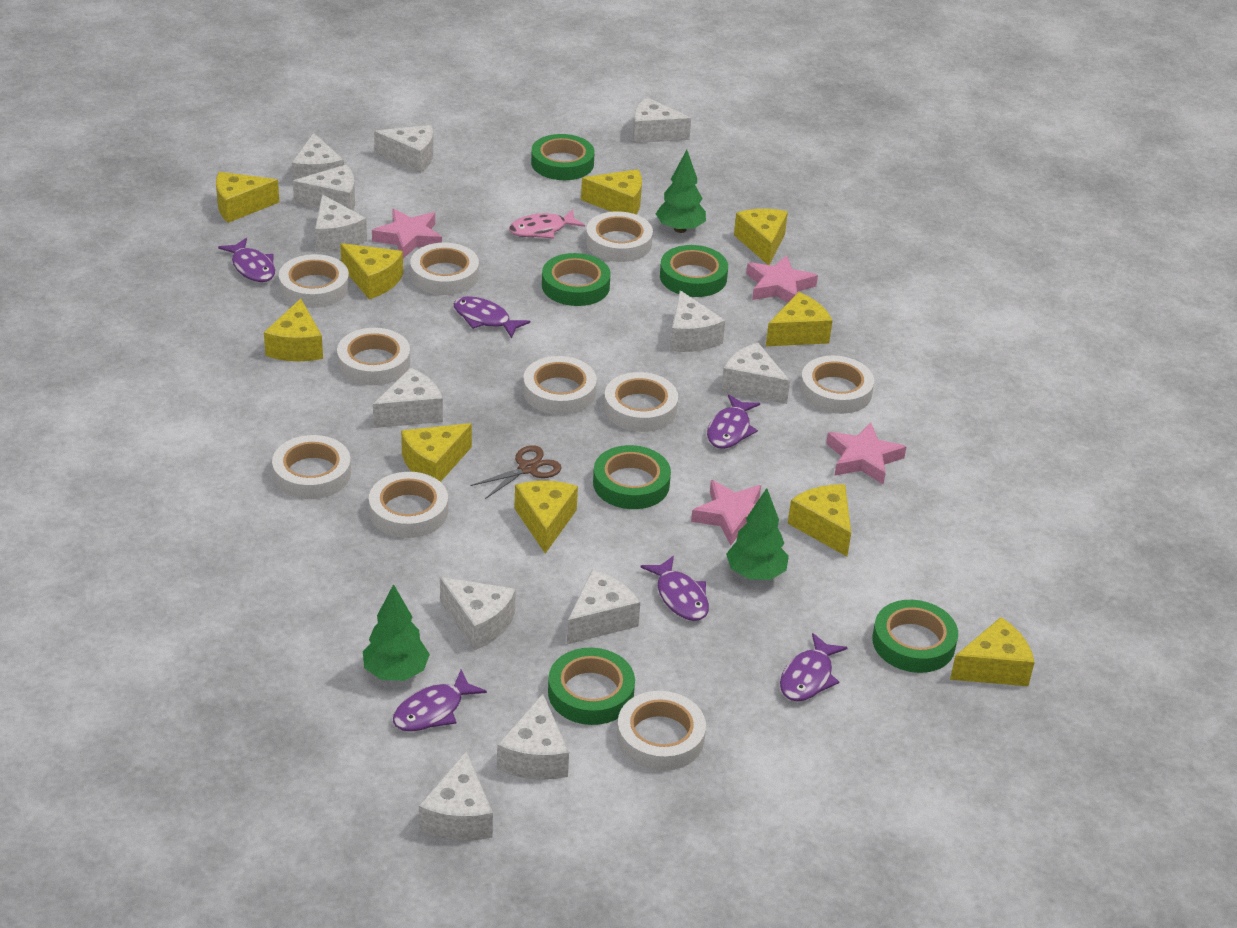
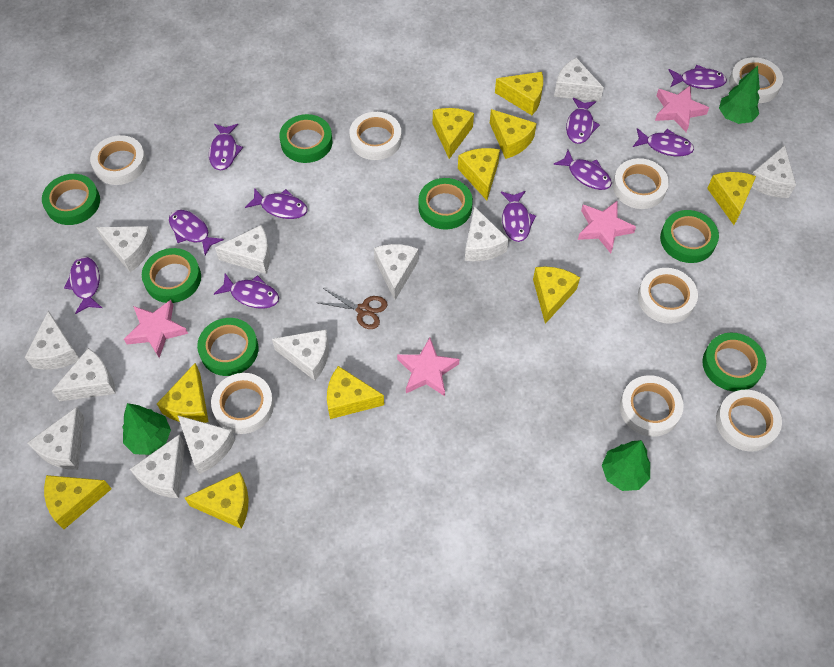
green tape: [531,134,595,180] [542,253,611,306] [548,648,635,725] [593,445,671,509] [660,245,728,297] [872,600,958,673] = 6 -> [42,174,100,225] [142,248,201,303] [197,318,259,376] [279,114,332,163] [418,178,473,230] [660,210,719,263] [702,333,766,392] = 7
pink fish: [509,209,585,239] = 1 -> none = 0
purple fish: [218,238,275,282] [393,670,487,732] [453,296,530,338] [640,556,709,621] [707,394,760,449] [780,633,848,701] = 6 -> [64,257,102,314] [169,210,224,255] [209,124,243,170] [214,274,279,309] [245,188,308,219] [501,191,536,242] [553,150,612,190] [566,98,600,144] [633,128,694,156] [669,65,727,89] = 10
white tape: [272,435,351,499] [279,254,349,308] [337,328,410,385] [369,472,448,538] [410,243,479,295] [523,356,597,415] [586,211,653,262] [604,372,678,432] [617,691,706,771] [800,355,874,414] = 10 -> [90,135,147,185] [211,373,274,434] [350,112,402,160] [613,158,669,209] [620,375,684,437] [638,268,698,324] [716,390,782,452] [729,57,783,103] = 8

